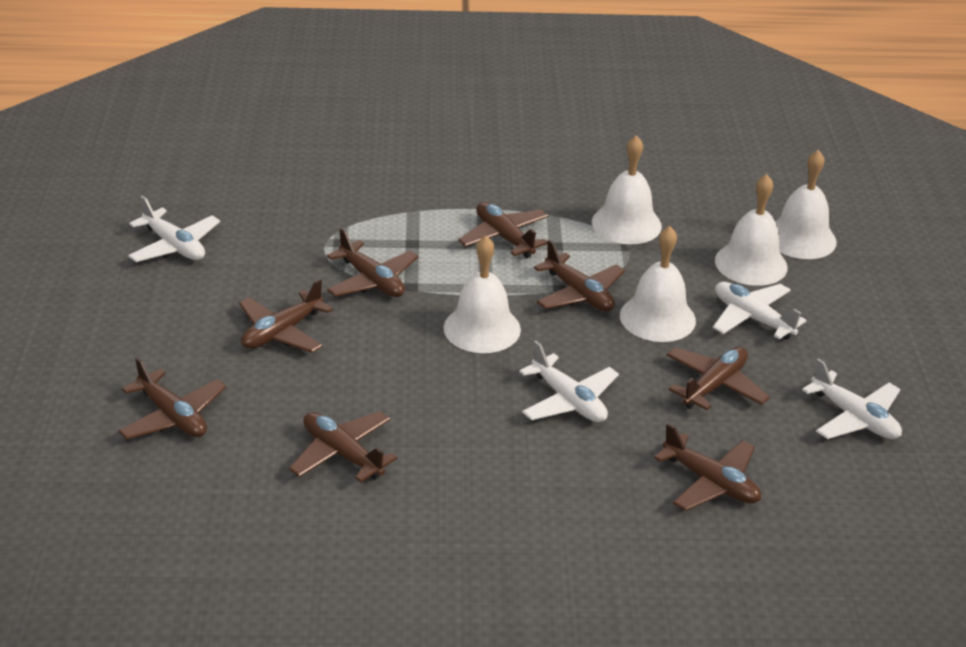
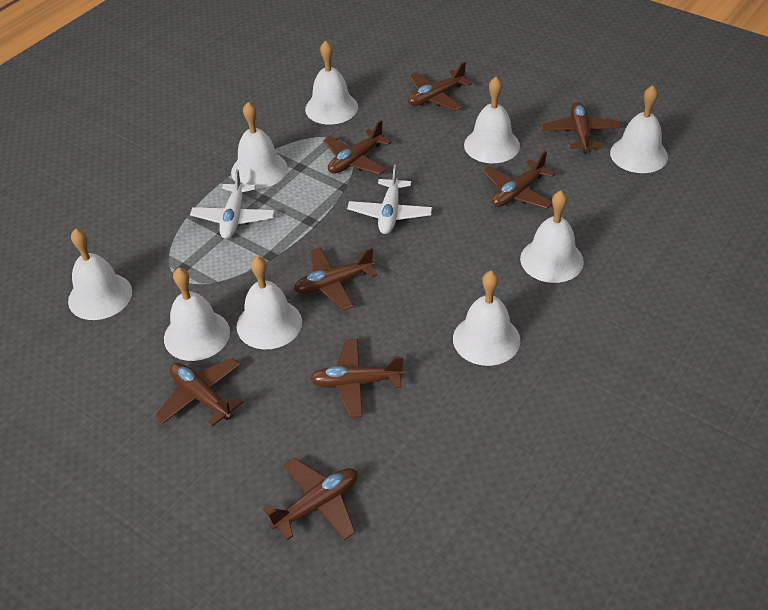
white bell: [444,236,521,353] [592,135,662,244] [620,226,696,342] [715,174,788,286] [775,150,837,259] = 5 -> [68,228,132,320] [164,267,230,361] [231,102,288,189] [237,256,302,349] [305,41,358,125] [453,271,520,366] [464,77,520,163] [520,190,584,283] [610,85,668,173] = 9
white plane: [128,196,220,262] [519,341,619,422] [713,282,806,340] [802,358,902,439] = 4 -> [190,169,275,239] [347,165,432,234] = 2

